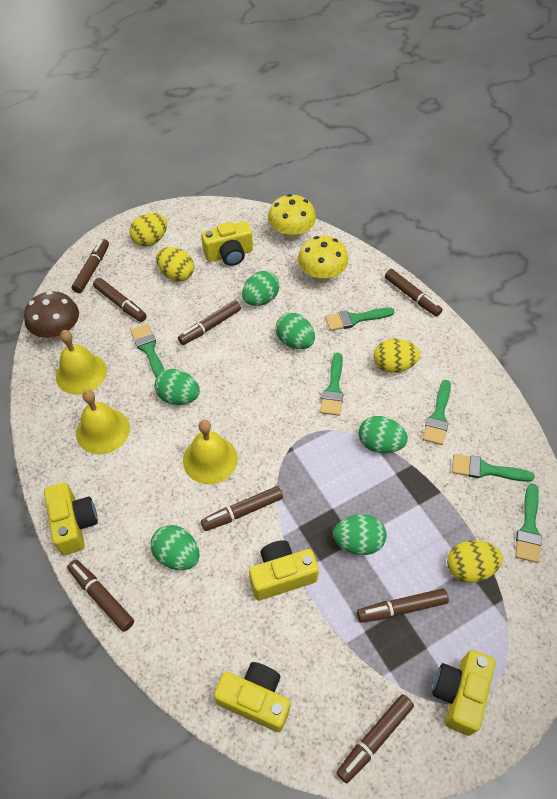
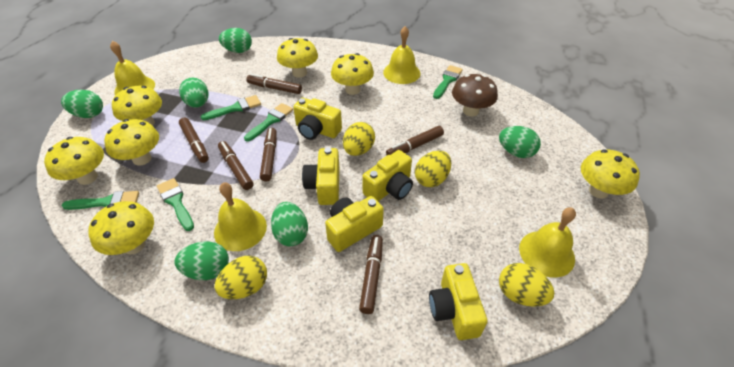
brown marker: [67,559,134,632] [72,239,109,293] [93,278,147,322] [178,300,241,345] [201,486,283,531] [337,694,414,784] [357,588,449,623] [385,269,443,317] = 8 -> [179,117,209,163] [218,141,254,190] [246,74,302,94] [260,128,277,181] [359,235,383,314] [386,126,444,155] = 6
green brush: [130,324,165,378] [320,353,343,416] [325,308,395,331] [423,380,451,445] [452,454,535,482] [515,483,542,563] = 6 -> [62,191,139,210] [157,178,194,231] [200,95,261,120] [244,103,293,142] [433,65,463,99] = 5
yellow bell: [56,330,107,395] [76,390,130,454] [183,420,238,484] = 3 -> [110,41,155,95] [214,182,267,251] [383,26,420,84] [519,207,576,278] = 4
yellow mushroom: [268,194,316,241] [298,236,348,283] = 2 -> [44,137,104,185] [88,201,154,255] [104,119,159,166] [112,86,162,126] [277,38,318,78] [331,53,374,95] [581,149,640,199] = 7

